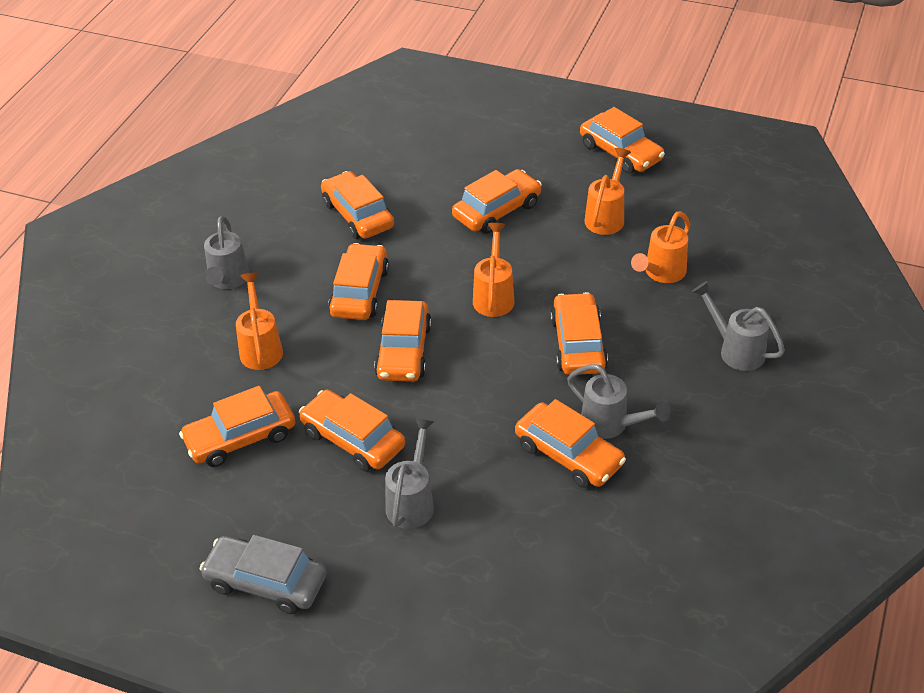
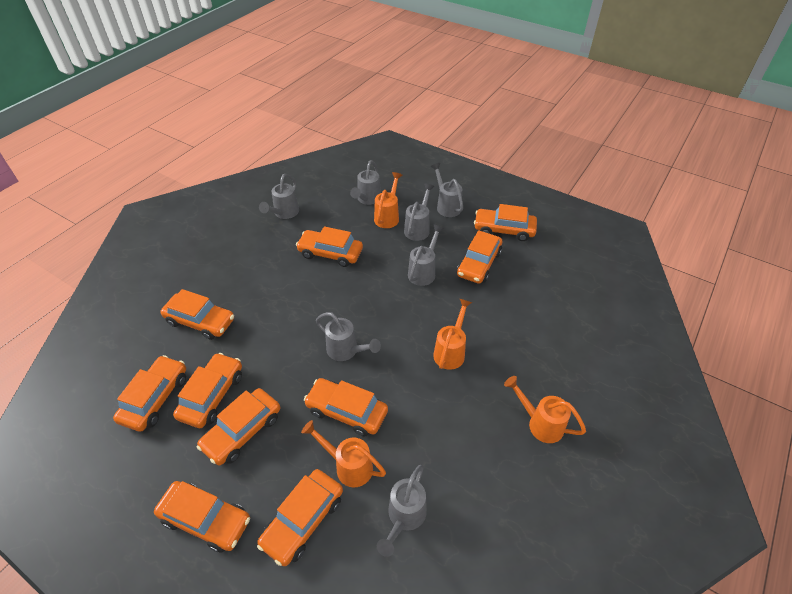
grey car: [200,535,326,614] = 1 -> none = 0
grey watering can: [204,216,249,289] [385,418,434,529] [567,364,671,439] [692,281,785,371] = 4 -> [259,174,299,219] [316,312,381,361] [350,160,381,205] [377,465,427,557] [404,183,435,241] [408,224,444,286] [430,163,463,217] = 7
orange car: [179,386,295,467] [299,389,405,472] [321,171,394,239] [328,243,389,320] [374,300,432,382] [452,169,542,234] [515,399,626,488] [550,292,608,375] [580,107,665,174] = 9 -> [113,355,186,432] [154,481,250,553] [160,289,234,340] [173,353,242,428] [197,388,280,466] [257,469,343,566] [296,226,363,267] [304,378,388,437] [457,230,502,284] [474,204,537,241] = 10

